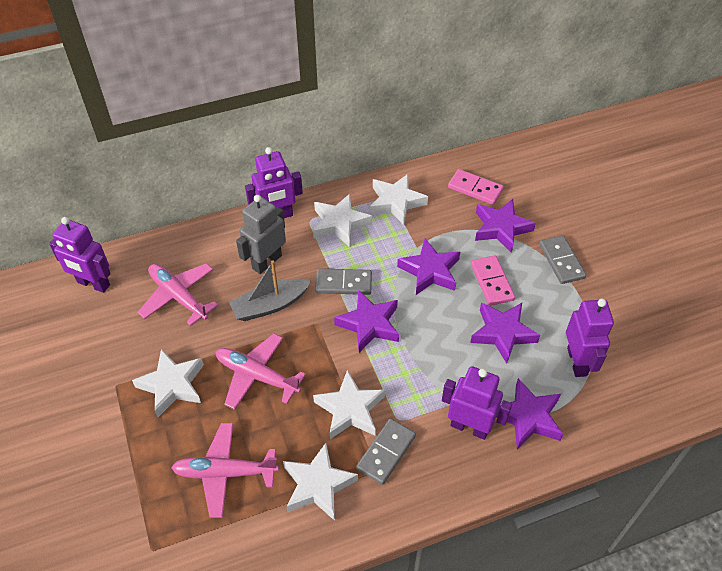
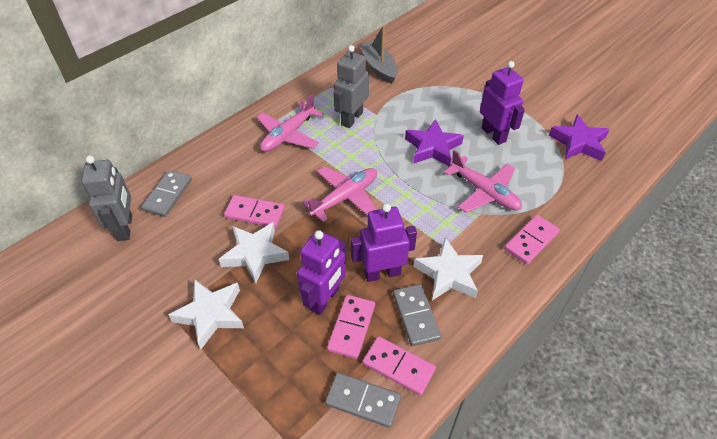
grey robot: [236,195,286,274] = 1 -> [81,156,132,241] [334,45,369,128] = 2
pink domino: [448,169,504,205] [471,255,515,306] = 2 -> [224,195,285,228] [327,295,375,359] [363,336,436,396] [504,215,560,265] = 4
purple robot: [49,217,111,293] [245,147,303,218] [442,366,512,440] [566,299,614,377] = 4 -> [297,230,346,315] [351,203,417,282] [480,61,525,145] = 3
purple star: [334,290,399,353] [397,239,460,295] [470,303,540,364] [475,199,536,253] [497,378,563,449] = 5 -> [405,119,464,167] [549,115,610,161] = 2
white star: [132,349,204,417] [283,443,358,521] [313,194,372,247] [313,370,385,439] [370,174,428,225] = 5 -> [169,279,244,349] [219,222,289,284] [413,238,483,301] = 3

